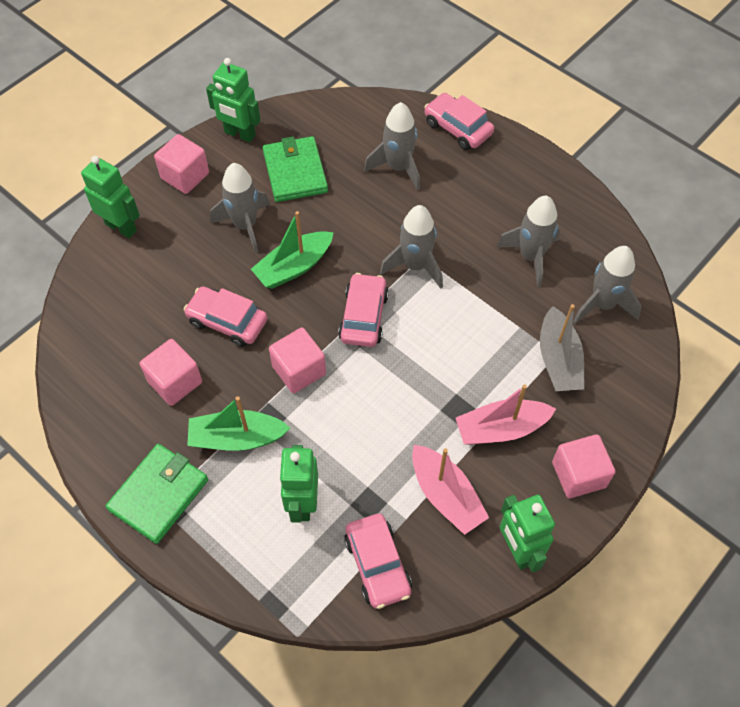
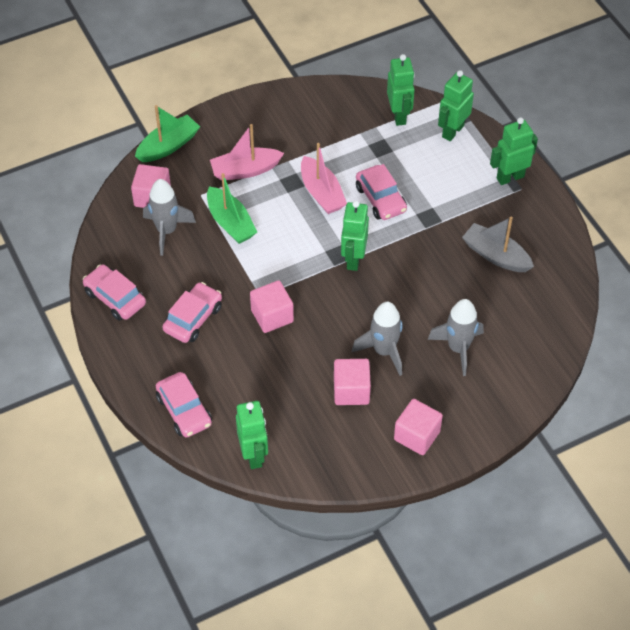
green robot: [81,156,140,238] [206,58,260,142] [279,445,318,523] [500,495,555,572] = 4 -> [236,401,268,469] [341,201,369,271] [387,54,415,126] [438,70,474,141] [490,117,538,185] = 5
green wallet: [106,444,208,544] [263,136,328,202] = 2 -> none = 0
grey rocket: [210,163,270,253] [364,102,420,190] [380,205,443,289] [496,196,560,287] [573,246,641,324] = 5 -> [143,179,196,256] [352,302,403,376] [428,299,484,376] = 3

